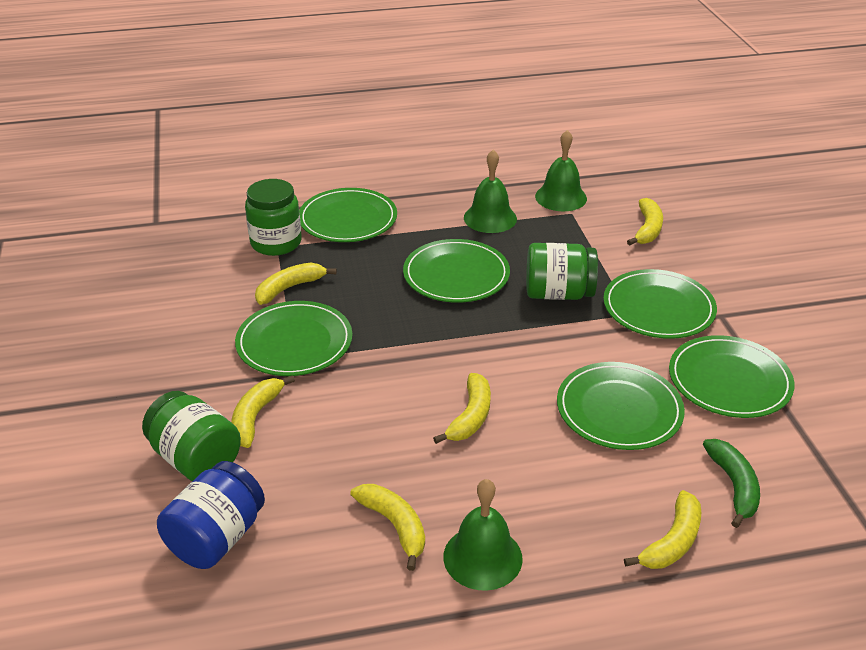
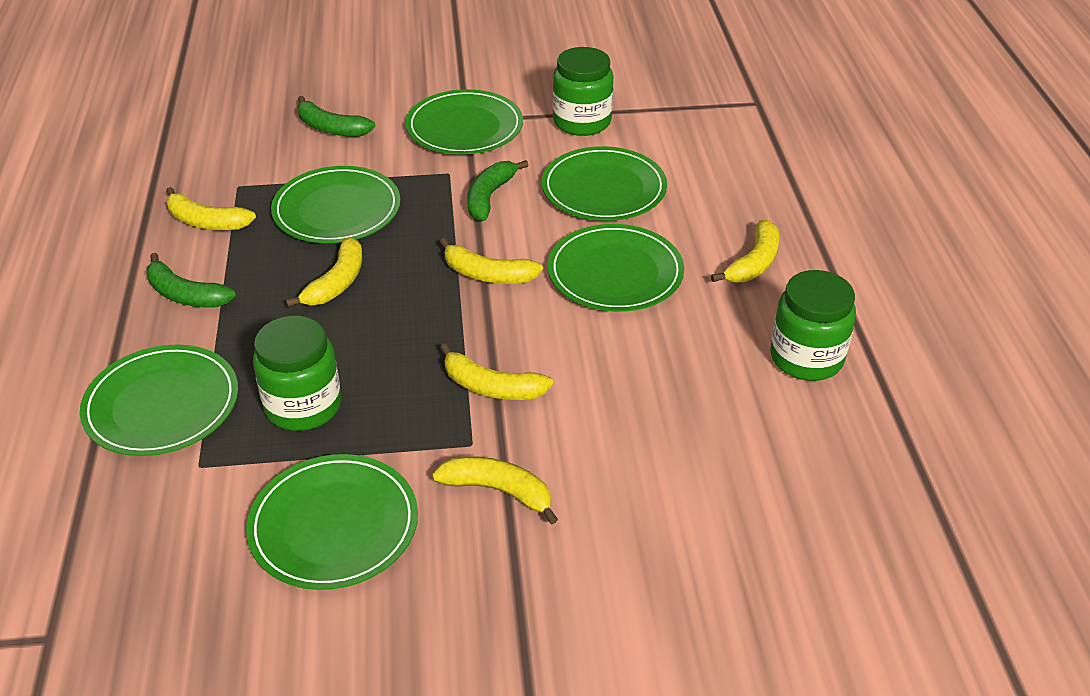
blue jar: [157,461,265,569] = 1 -> none = 0
green banana: [703,439,760,528] = 1 -> [146,253,236,307] [297,96,375,137] [467,160,529,221] = 3
green bell: [443,479,523,591] [464,150,517,233] [535,130,587,211] = 3 -> none = 0

